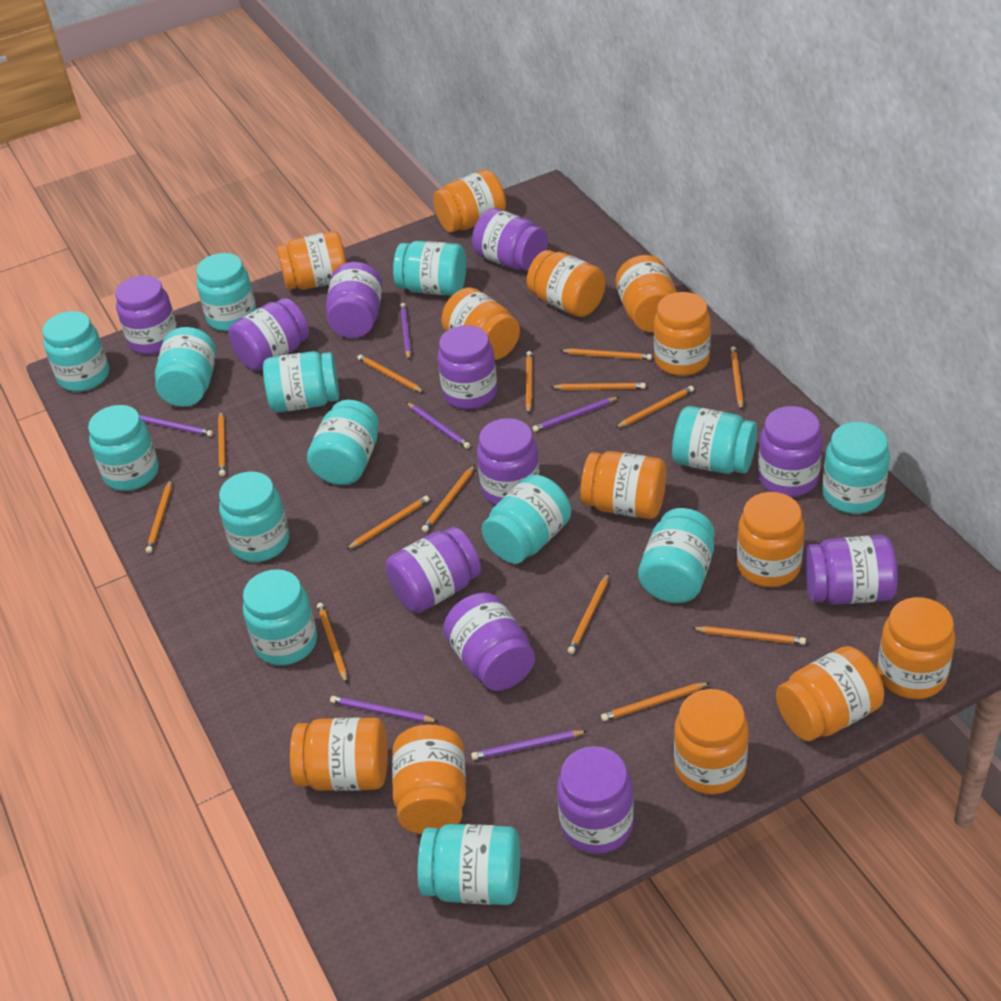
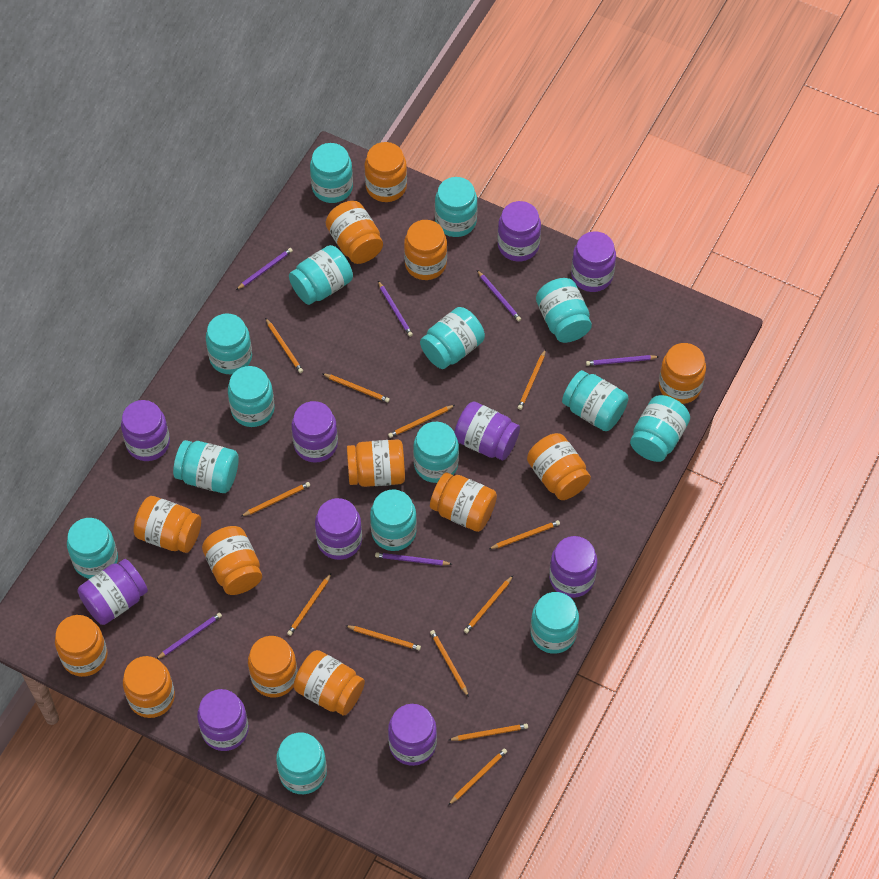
orange pencil: [146,480,172,553] [218,411,226,476] [317,603,347,684] [346,496,429,550] [358,354,424,393] [422,465,475,532] [526,351,532,414] [551,383,646,390] [560,348,652,360] [568,573,609,654] [601,682,710,721] [615,386,694,428] [692,626,806,645] [730,346,743,411] = 14 -> [241,482,310,517] [265,318,303,373] [287,574,331,636] [322,373,390,403] [346,625,421,650] [388,405,455,438] [430,630,469,697] [448,748,507,805] [449,723,528,741] [464,576,513,633] [489,520,560,549] [518,349,546,410] = 12
purple jar: [115,275,178,355] [228,298,309,371] [326,262,383,338] [385,527,481,613] [437,325,497,409] [443,593,535,691] [472,208,548,271] [477,418,540,505] [557,746,634,854] [758,406,823,497] [804,535,898,605] = 11 -> [77,559,148,625] [121,400,170,461] [197,689,249,751] [291,401,338,463] [315,498,362,560] [388,704,437,766] [454,402,520,460] [498,201,541,262] [549,536,597,598] [571,231,616,292] = 10
turquoise jar: [42,311,109,392] [88,405,159,491] [155,327,216,407] [196,253,256,331] [219,472,289,562] [243,569,317,665] [263,351,339,413] [307,400,379,485] [393,241,466,296] [418,824,520,905] [482,474,571,564] [638,508,715,603] [672,406,757,474] [822,422,890,514] = 14 -> [67,518,118,579] [173,440,239,493] [206,313,252,374] [228,366,275,427] [276,733,327,794] [289,245,353,305] [310,143,353,203] [370,489,417,551] [413,422,459,483] [420,307,485,369] [435,177,477,237] [531,592,579,654] [536,278,592,343] [562,370,629,431] [630,395,690,462] = 15

